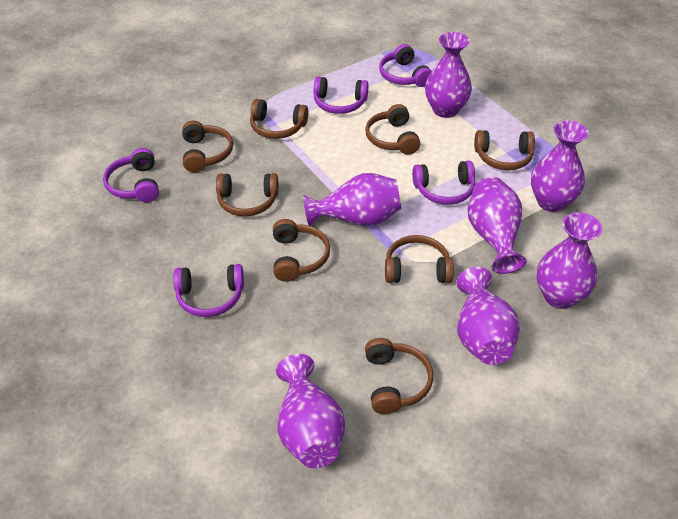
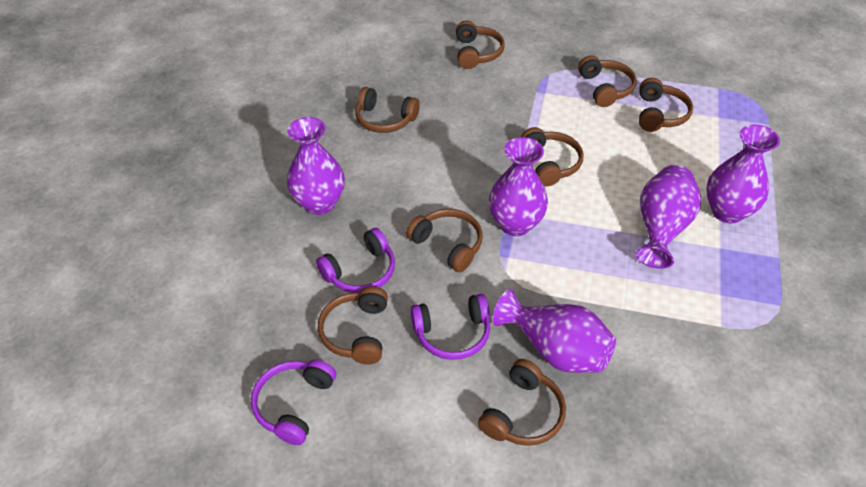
purple headphones: [103,148,159,202] [173,264,244,317] [314,77,368,114] [379,44,432,87] [412,161,475,205] = 5 -> [251,359,336,445] [316,228,395,293] [410,294,490,360] = 3
purple vase: [276,354,345,468] [303,173,401,226] [425,32,472,118] [456,267,520,365] [468,177,526,274] [531,120,589,212] [537,212,602,309] = 7 -> [287,117,345,215] [489,137,548,236] [493,289,616,373] [635,165,701,269] [706,124,780,223] = 5

